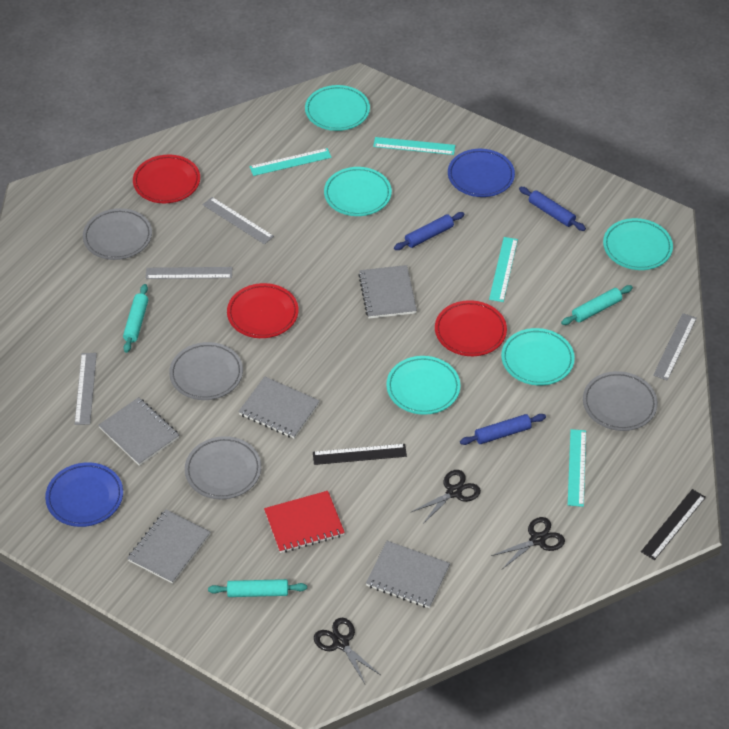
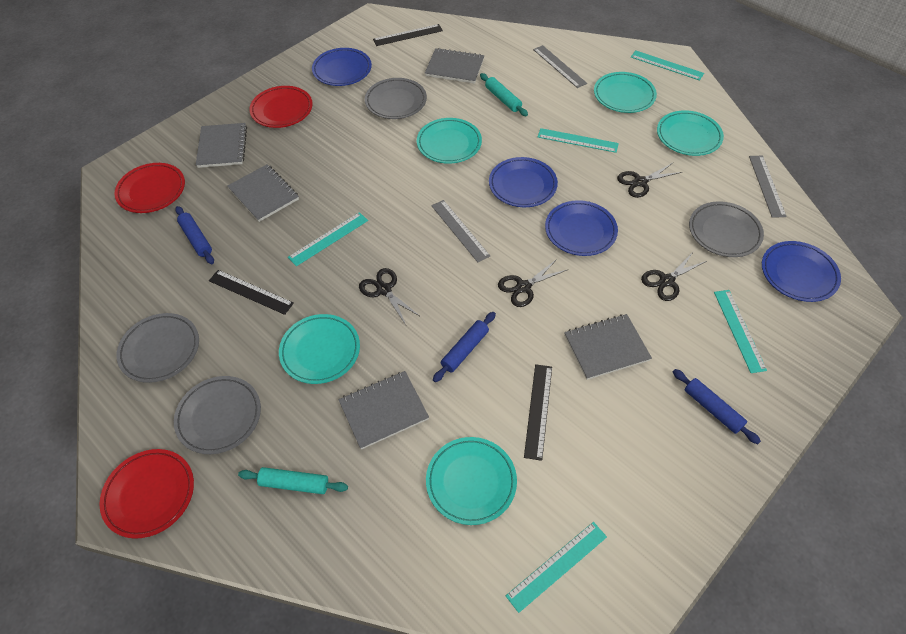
black ruler: [313,444,407,465] [641,489,706,560] = 2 -> [209,270,294,315] [373,24,443,46] [524,364,552,461] = 3
black scissors: [314,618,380,684] [410,470,481,525] [491,517,565,569] = 3 -> [359,268,421,325] [498,259,567,307] [617,163,682,198] [641,252,707,301] = 4
blue plate: [45,462,123,527] [448,149,515,197] = 2 -> [312,48,372,86] [489,157,558,207] [545,200,618,256] [762,241,841,302] = 4
grey ruler: [75,353,97,425] [146,267,232,279] [203,197,274,245] [653,313,697,381] = 4 -> [431,200,490,262] [533,45,587,88] [749,156,787,218] = 3
red notebook: [264,491,345,553] = 1 -> none = 0
turquoise rolling pin: [123,284,148,353] [208,579,307,597] [561,285,633,325] = 3 -> [238,467,348,494] [480,73,528,116] = 2
turquoise ruler: [249,148,332,176] [373,137,455,155] [489,237,518,302] [568,429,586,507] = 4 -> [288,212,368,266] [506,522,607,613] [538,128,619,153] [631,50,704,81] [714,290,767,373] = 5

